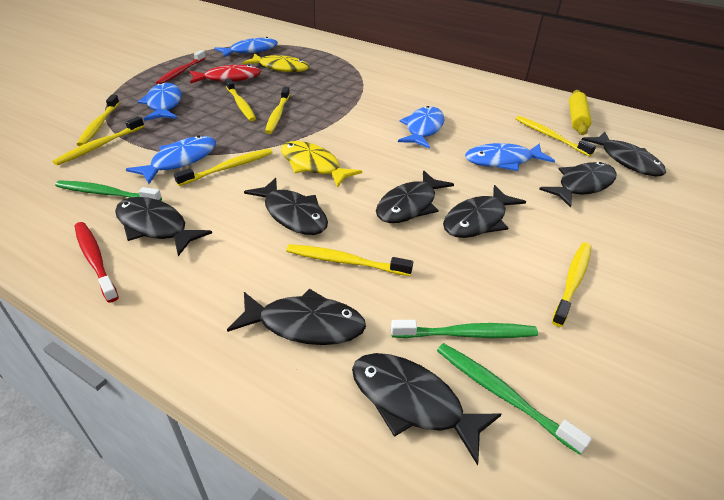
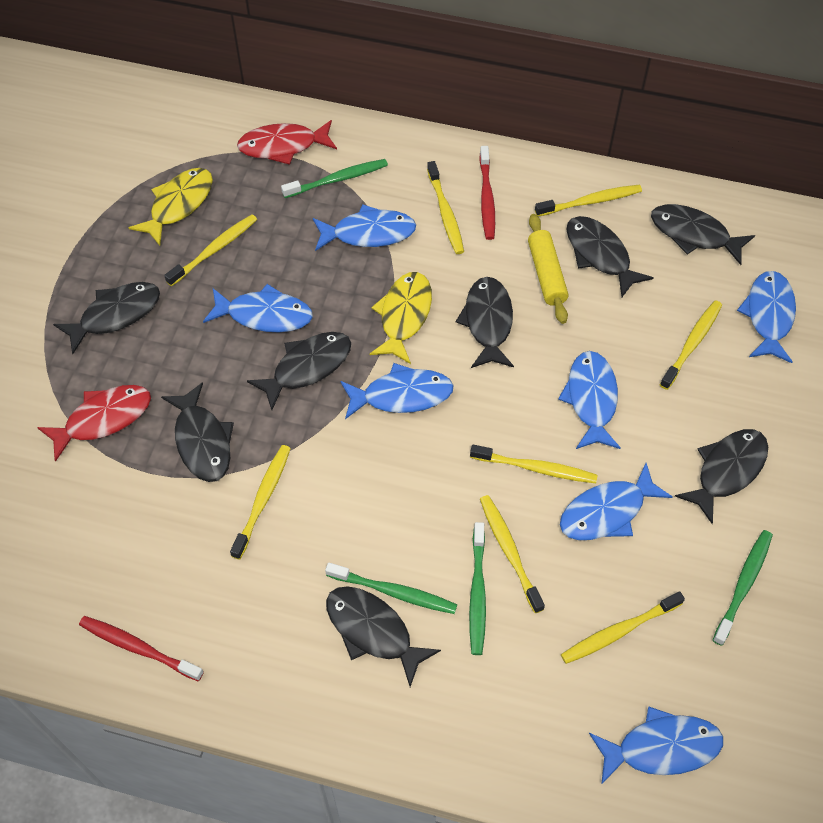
blue fish: [126,135,216,184] [138,83,182,121] [214,37,278,57] [398,106,444,149] [465,143,555,171] = 5 -> [203,284,313,332] [313,204,416,251] [340,363,454,419] [558,351,621,449] [560,463,673,540] [589,707,723,785] [737,271,796,363] = 7
green toothbrush: [55,180,162,201] [391,320,538,338] [437,343,592,455] = 3 -> [281,159,388,198] [325,563,457,614] [469,522,486,655] [713,530,773,646] = 4
red fish: [189,65,261,84] = 1 -> [37,385,151,462] [237,120,337,165] = 2

